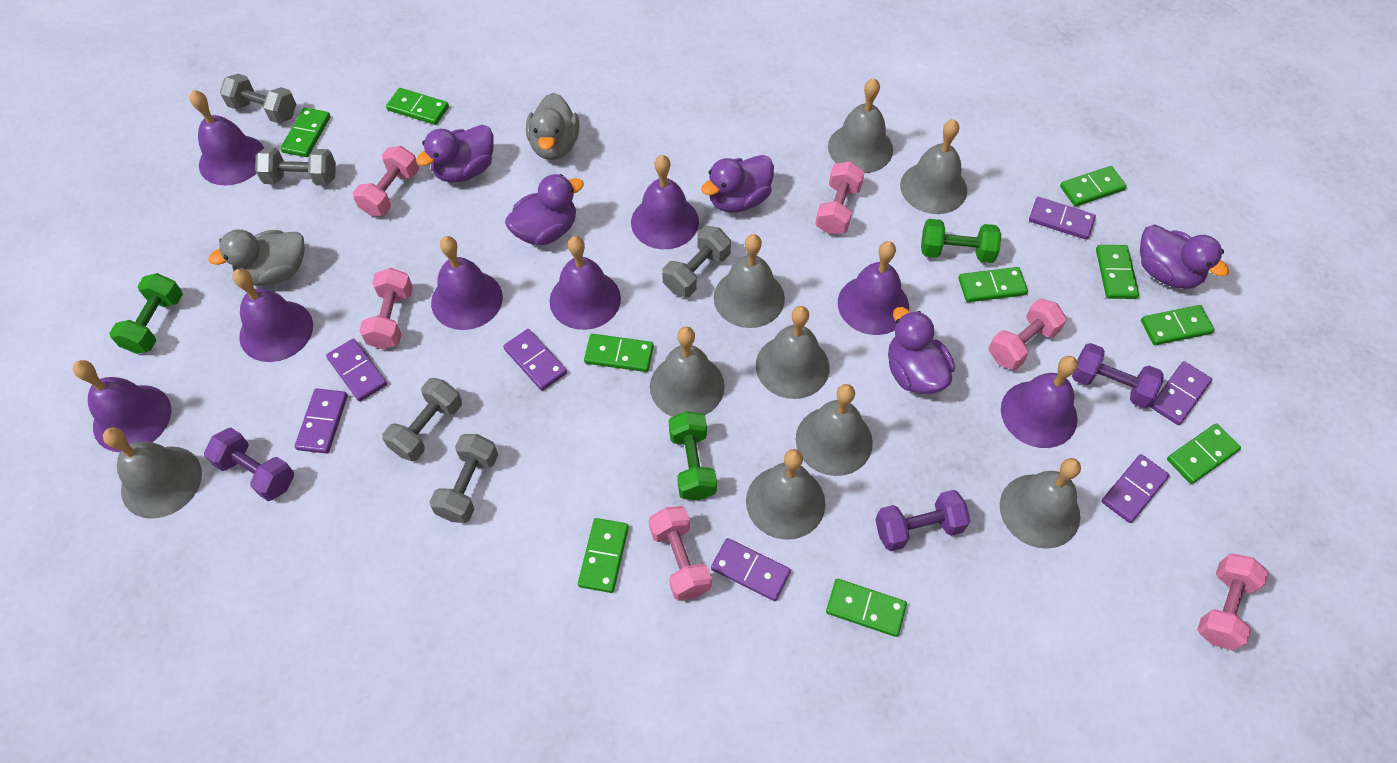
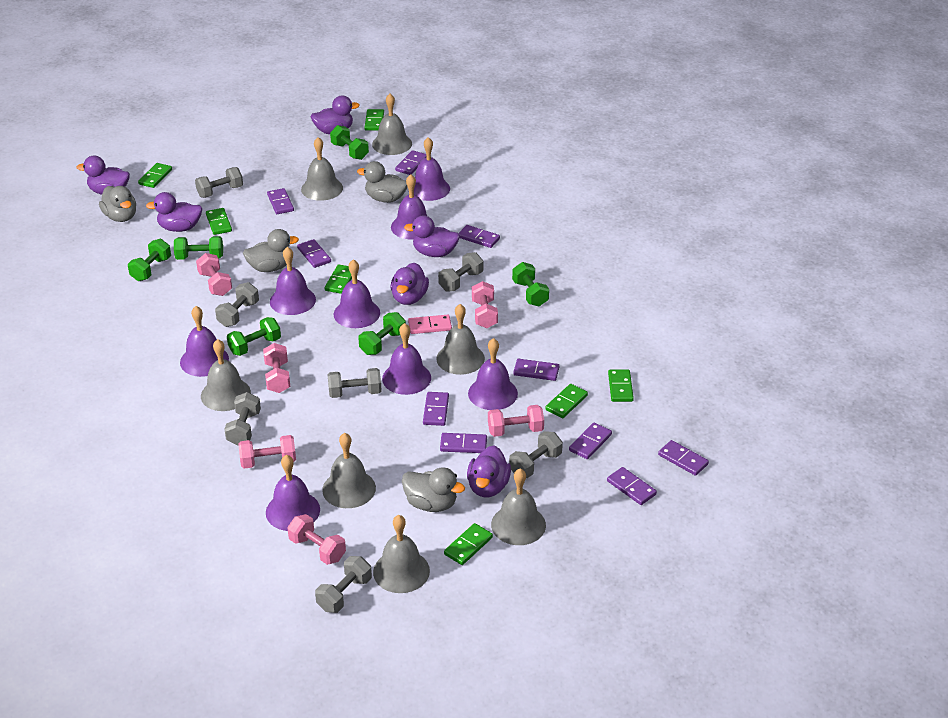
green domino: [280,108,331,157] [386,88,449,125] [578,518,629,593] [584,334,654,372] [826,579,907,637] [959,267,1028,302] [1060,166,1127,206] [1096,245,1139,299] [1141,305,1215,345] [1167,423,1241,484] = 10 -> [138,163,172,188] [206,208,232,235] [325,264,352,294] [364,109,384,131] [444,523,493,565] [545,384,588,418] [608,369,634,402] = 7
green dumbbell: [109,273,183,354] [669,411,717,500] [921,219,1002,263] = 3 -> [128,239,171,281] [174,236,223,260] [227,317,281,356] [330,125,369,160] [359,312,406,355] [512,262,549,306] = 6
grey bell: [103,427,202,519] [650,327,725,417] [714,234,785,328] [746,449,826,540] [756,306,830,399] [796,384,873,476] [828,78,893,173] [900,119,967,214] [1000,458,1081,549] = 9 -> [201,339,251,411] [301,137,343,201] [322,433,376,508] [372,94,412,155] [373,515,430,593] [436,304,485,375] [491,469,546,545] = 7
grey duck: [208,229,305,286] [526,93,579,160] = 2 -> [99,186,136,222] [243,229,299,272] [357,161,407,203] [402,467,465,512] = 4
grey dumbbell: [220,74,296,123] [255,148,336,186] [382,378,462,461] [430,434,498,523] [662,226,731,297] = 5 -> [195,167,243,198] [215,282,259,327] [224,392,261,445] [315,556,372,613] [327,368,382,398] [438,252,483,292] [509,431,563,478] = 7
pink domino: none = 0 -> [408,315,452,334] = 1
purple domino: [295,388,348,454] [326,339,387,402] [503,329,567,391] [711,538,791,601] [1029,197,1096,240] [1101,454,1170,523] [1150,361,1212,425] = 7 -> [267,188,294,214] [297,239,331,268] [395,150,426,175] [423,392,449,426] [440,433,487,453] [458,225,500,248] [513,359,559,381] [569,422,612,459] [607,467,657,505] [658,440,709,476] = 10
purple duck: [416,125,494,183] [505,174,584,245] [701,155,774,213] [888,307,955,394] [1140,224,1229,289] = 5 -> [77,156,130,195] [146,192,202,232] [311,95,360,134] [391,263,429,305] [404,215,460,257] [467,446,511,497] = 6
purple dumbbell: [204,428,294,501] [875,490,970,551] [1072,343,1164,408] = 3 -> none = 0

